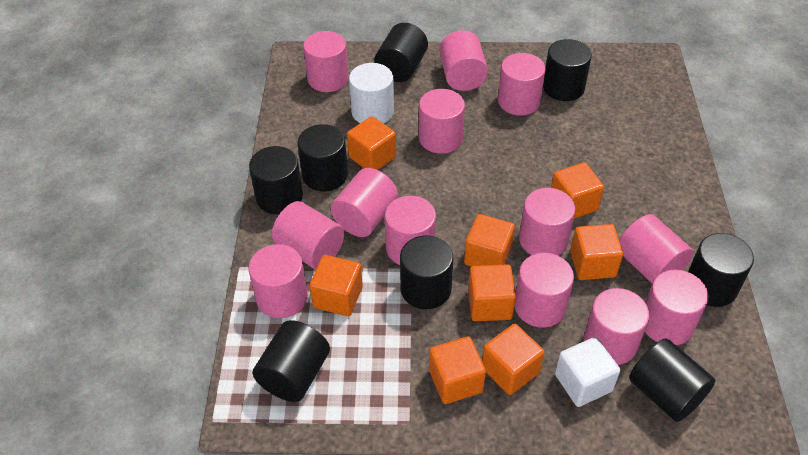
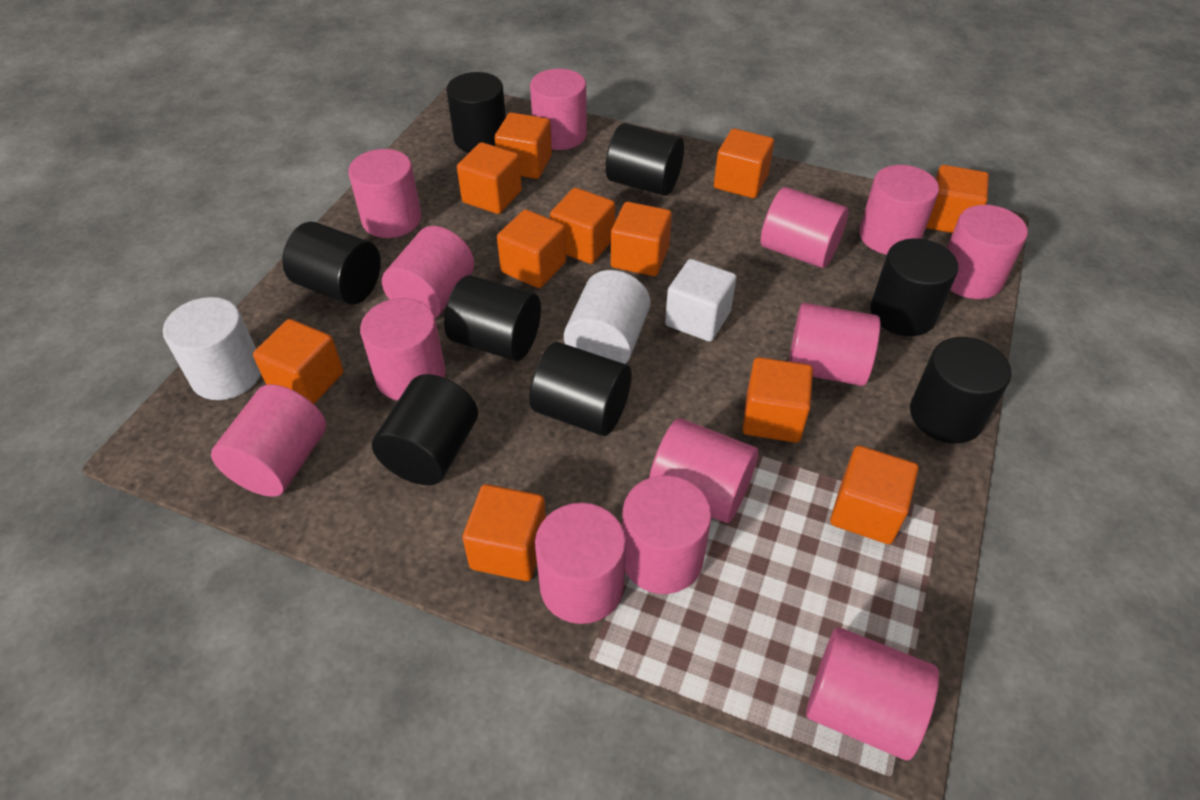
orange cube: [309,255,363,316] [347,116,396,170] [429,336,486,404] [464,214,515,266] [468,264,516,321] [482,324,544,395] [551,162,604,219] [570,224,623,280] = 8 -> [253,319,343,404] [457,142,522,214] [462,484,546,581] [495,112,552,179] [497,209,566,288] [550,188,615,264] [611,202,672,276] [714,128,774,198] [742,357,813,443] [830,445,918,544] [926,165,989,233] = 11
white cylinder: [349,63,394,124] = 1 -> [163,297,261,400] [564,270,651,364] = 2

